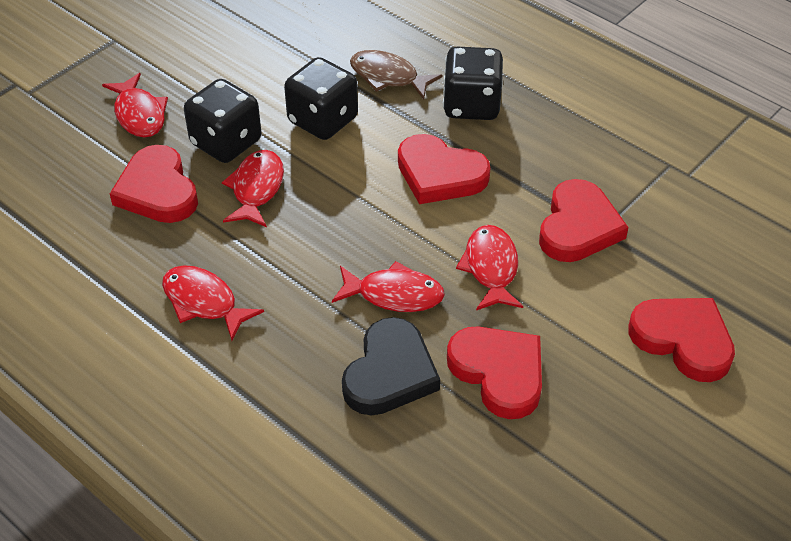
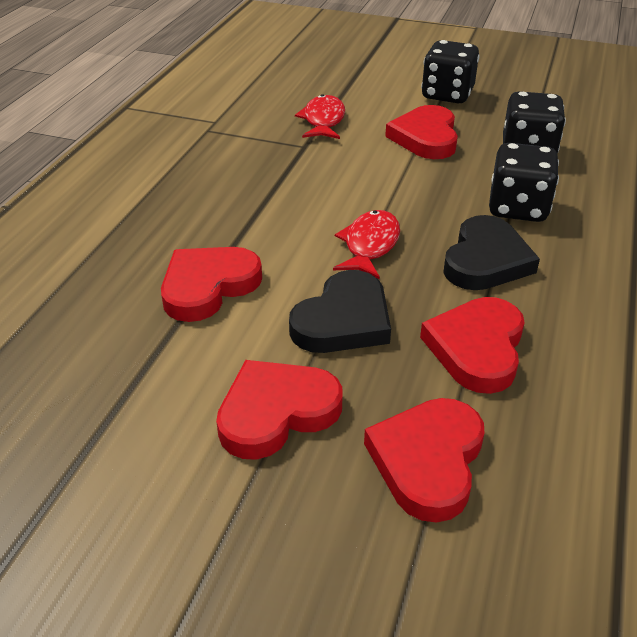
black heart: [342,317,440,416] = 1 -> [289,270,391,353] [443,215,540,290] = 2
brown fish: [350,50,443,100] = 1 -> none = 0
red fish: [102,73,168,138] [162,265,264,341] [222,150,284,227] [332,261,445,312] [456,225,523,311] = 5 -> [295,94,345,139] [333,210,400,279] = 2

